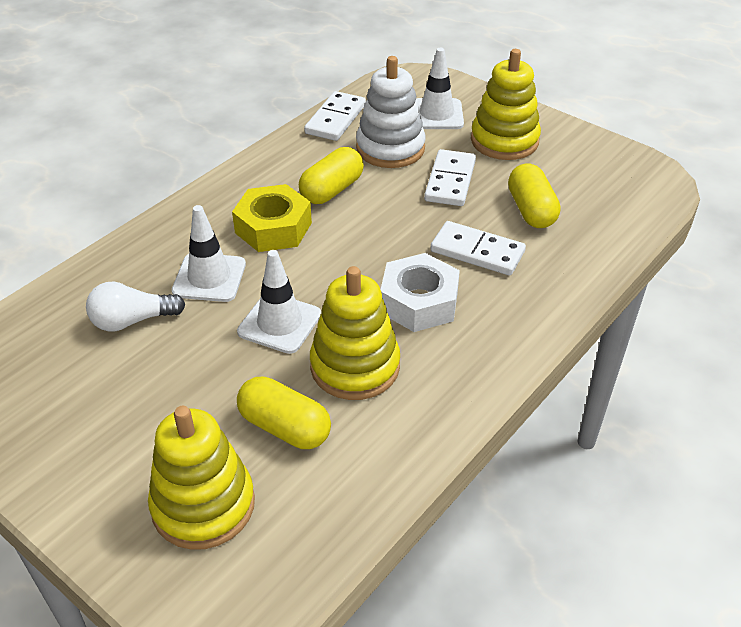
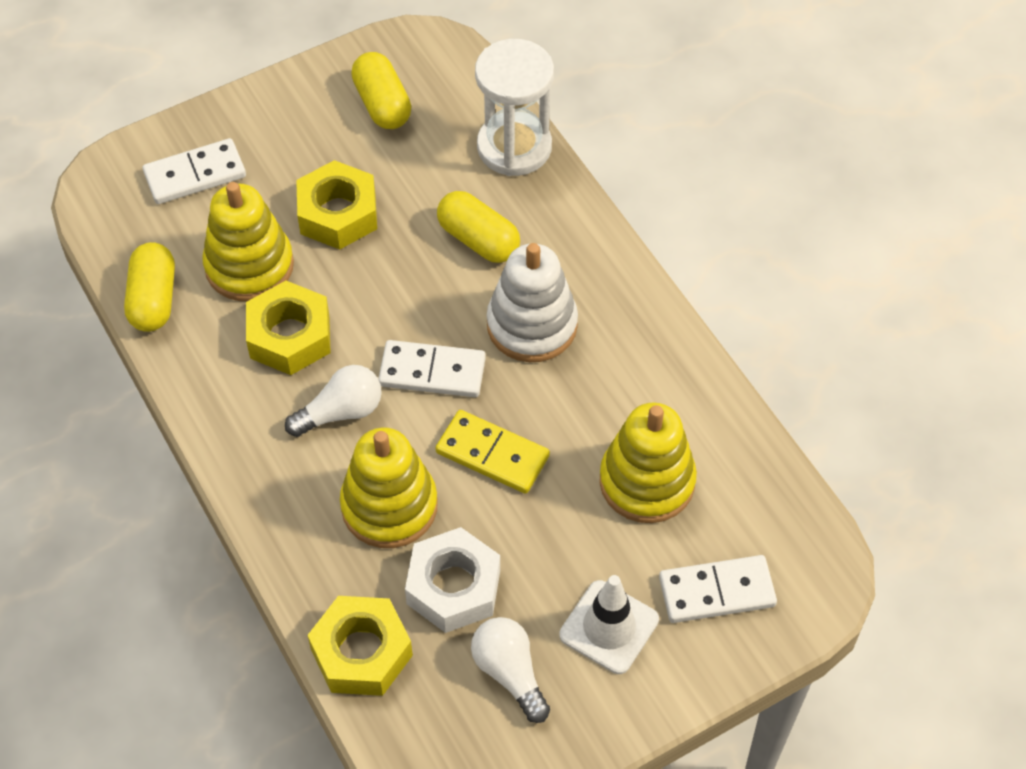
white hourglass: none = 0 -> [475,39,554,176] = 1
white light bulb: [86,282,185,331] = 1 -> [285,365,382,437] [471,617,550,723] = 2
white traffic cone: [172,205,246,302] [237,250,321,354] [416,48,464,129] = 3 -> [559,575,659,674] = 1
yellow domino: none = 0 -> [436,410,550,494] = 1
yellow nut: [232,184,312,252] = 1 -> [246,281,331,375] [296,160,377,250] [308,596,413,696] = 3

